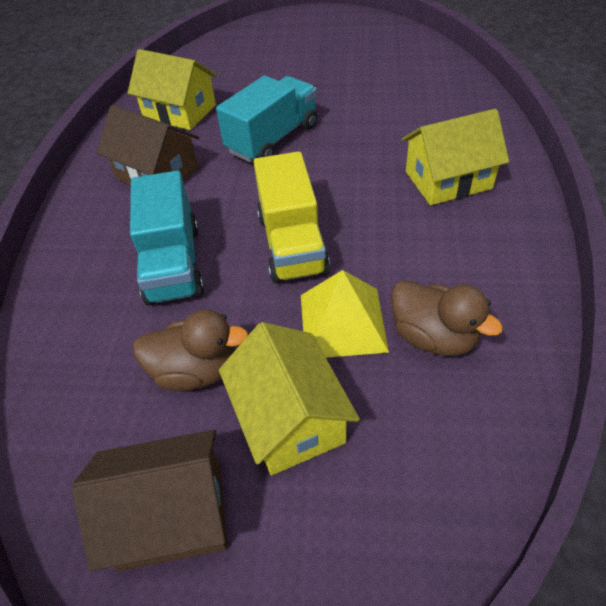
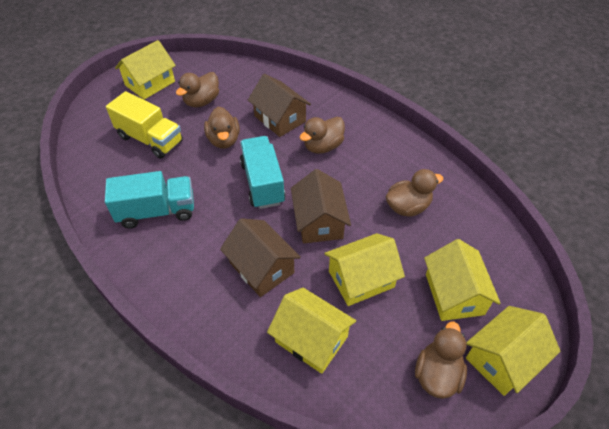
brown duck: [133,309,248,391] [391,280,503,356] = 2 -> [176,72,219,107] [204,107,240,149] [300,117,345,154] [386,169,443,217] [415,322,467,399] = 5
brown house: [72,430,227,572] [97,105,199,185] = 2 -> [220,218,301,297] [248,74,311,137] [291,169,351,243] = 3
yellow house: [128,49,217,130] [219,322,360,476] [402,109,509,205] = 3 -> [115,40,176,99] [267,288,356,374] [324,233,405,306] [424,239,501,321] [466,306,560,396] = 5
yellow pyramid: [301,270,389,358] = 1 -> none = 0

